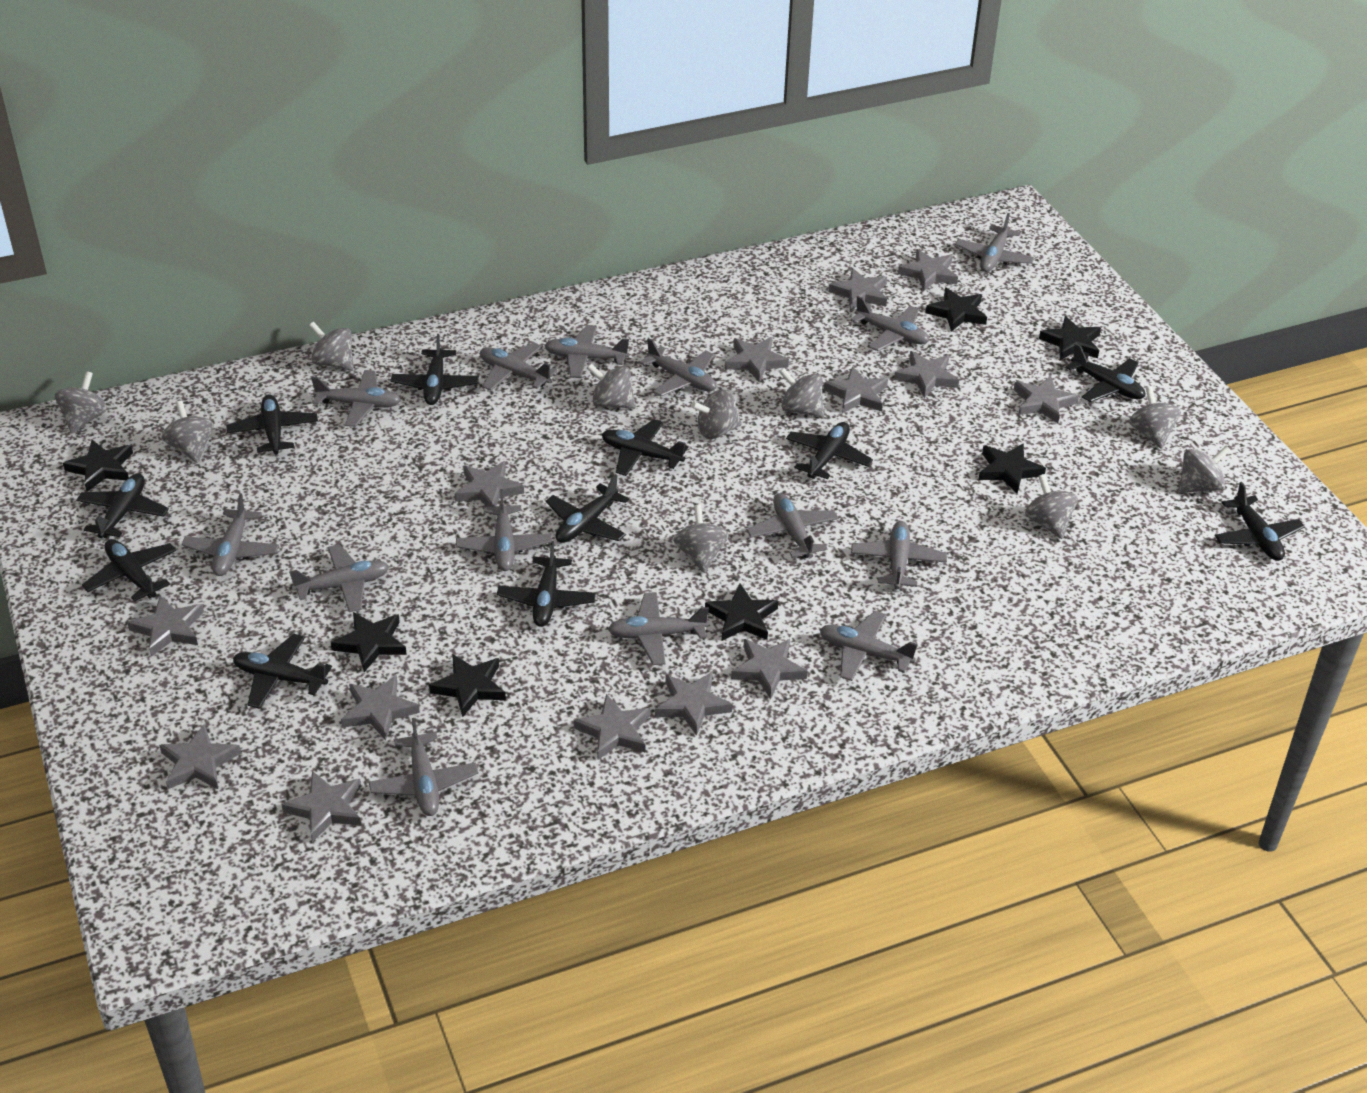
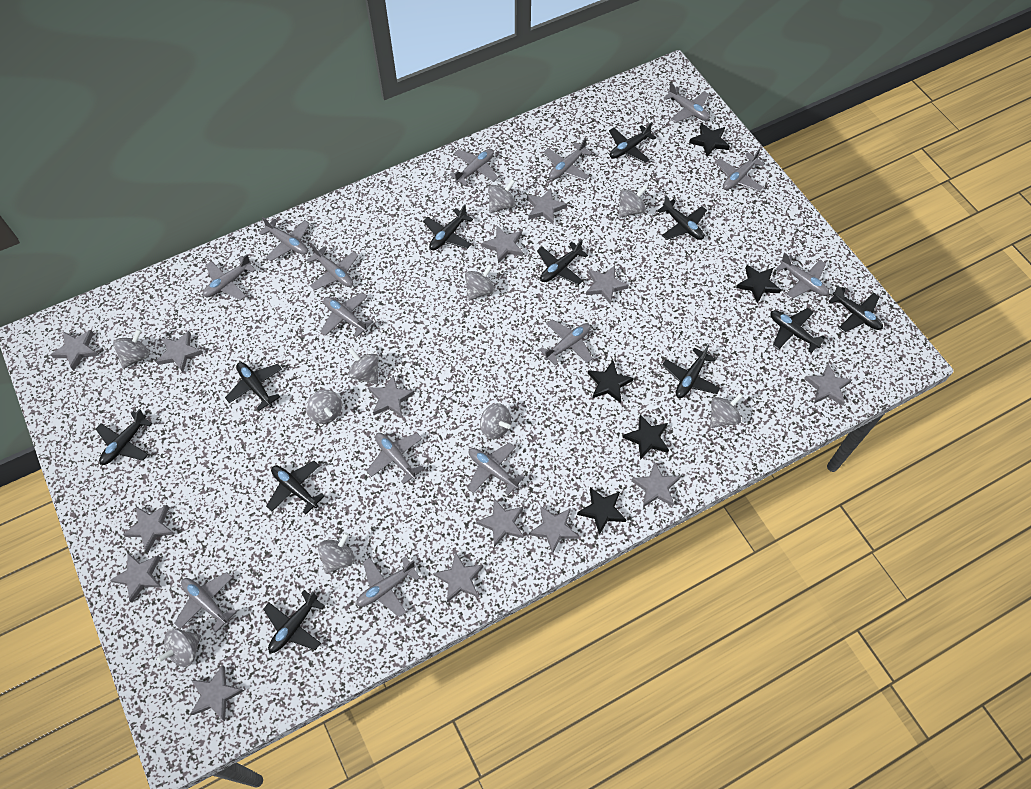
black star: [63,440,133,492] [331,612,407,672] [429,654,506,717] [705,584,778,641] [926,288,987,332] [978,443,1046,494] [1039,316,1101,360] = 7 -> [577,487,627,535] [588,361,633,403] [623,414,669,460] [689,123,730,157] [736,265,781,304] = 5

